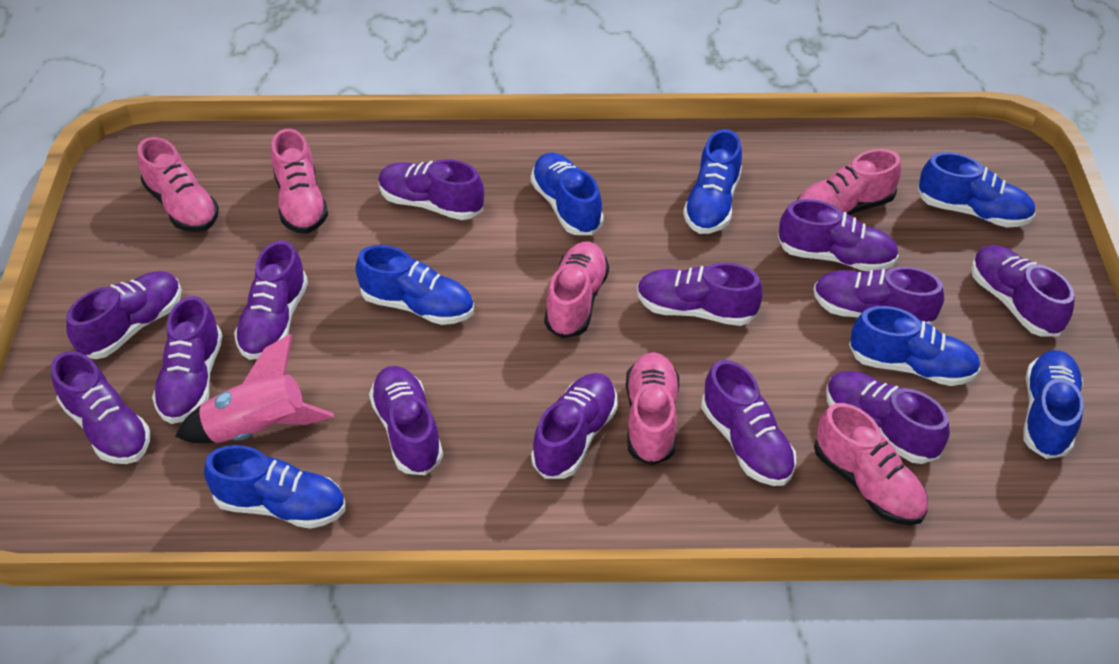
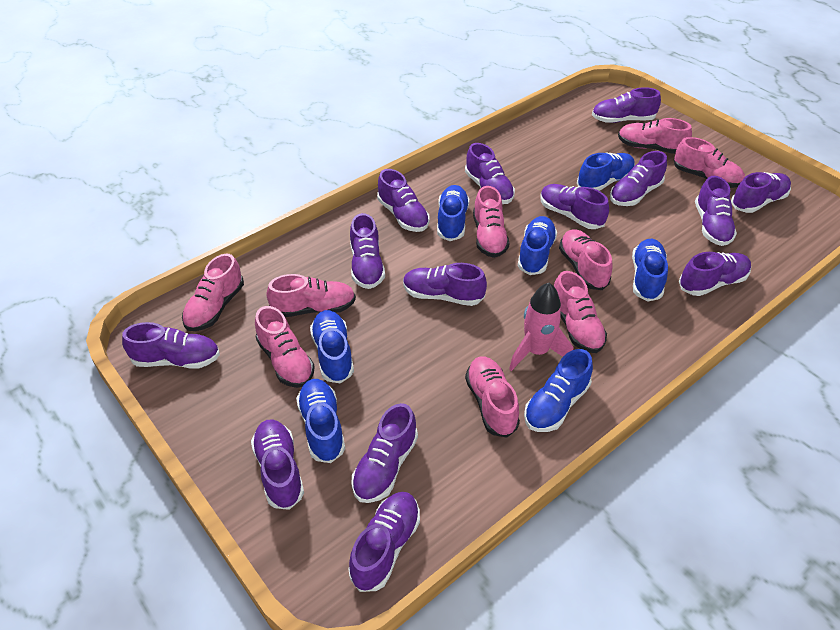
pink shoe: [137,137,219,232] [271,129,328,234] [544,242,609,338] [626,352,679,466] [796,149,901,215] [814,403,928,526] = 6 -> [182,254,244,331] [255,306,315,388] [267,274,356,317] [465,357,520,438] [473,186,509,258] [554,271,607,353] [559,229,613,290] [618,118,692,154] [674,137,745,188] = 9
purple shoe: [51,351,150,464] [66,271,182,359] [152,296,223,424] [234,241,308,360] [369,366,443,475] [378,159,484,220] [531,373,617,479] [637,263,763,326] [701,360,796,486] [778,199,899,271] [813,267,944,325] [826,371,950,464] [971,245,1074,337] = 13 -> [122,322,220,369] [251,419,304,510] [348,492,420,592] [350,213,385,289] [351,403,418,503] [377,169,429,232] [403,263,487,306] [465,143,515,204] [540,184,609,229] [592,87,661,123] [610,151,667,206] [679,252,751,296] [695,176,737,246] [731,172,791,213] = 14

